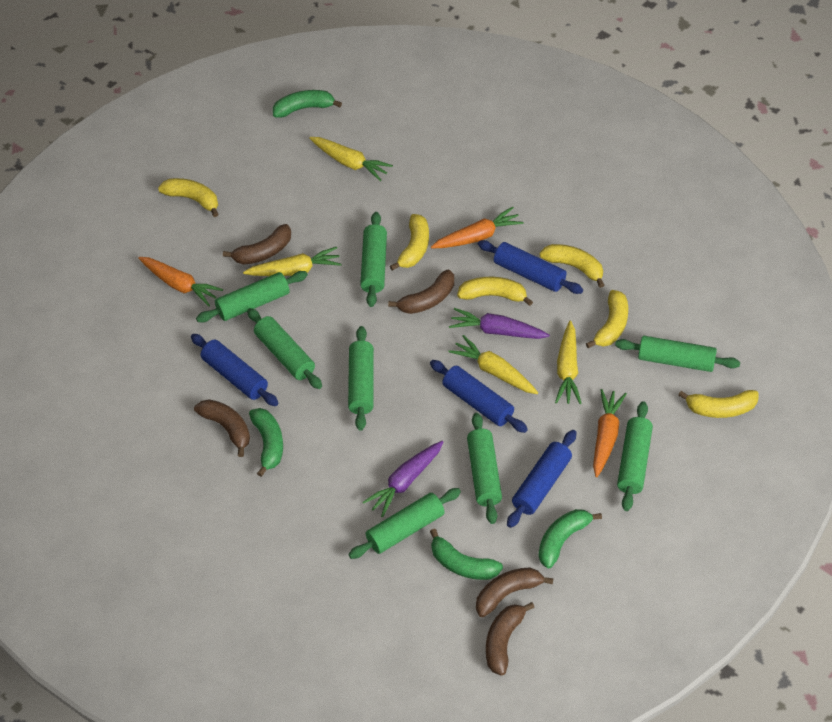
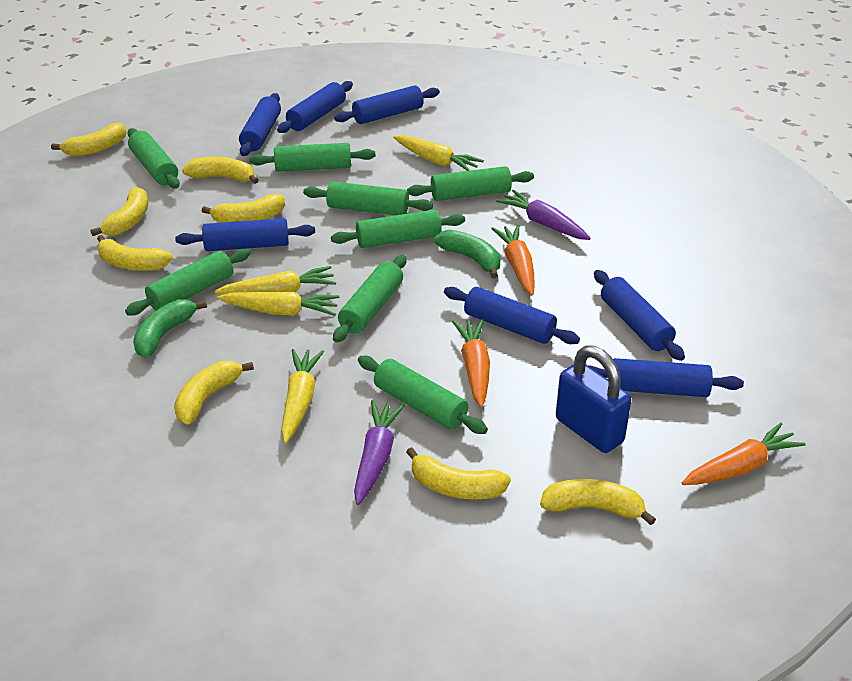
blue padlock: none = 0 -> [556,345,631,453] = 1
blue rolling pin: [191,334,278,406] [430,360,528,433] [478,240,583,294] [507,430,577,528] = 4 -> [175,218,315,251] [239,93,281,156] [277,81,353,133] [334,85,440,124] [444,287,580,344] [589,358,744,397] [594,270,685,361] = 7
brown banana: [194,399,250,457] [223,224,291,265] [388,270,454,314] [476,567,554,617] [486,602,535,675] = 5 -> none = 0
green banana: [249,408,283,477] [273,90,342,118] [430,529,503,580] [539,509,602,569] = 4 -> [133,299,207,357] [434,230,500,278] = 2
yellow banana: [158,178,219,217] [390,214,429,271] [457,277,533,306] [539,244,604,288] [586,290,628,348] [678,390,758,418] = 6 -> [51,123,127,157] [90,187,148,236] [97,235,173,271] [174,361,254,425] [182,157,259,184] [202,194,285,223] [406,447,511,499] [540,479,656,525] = 8

